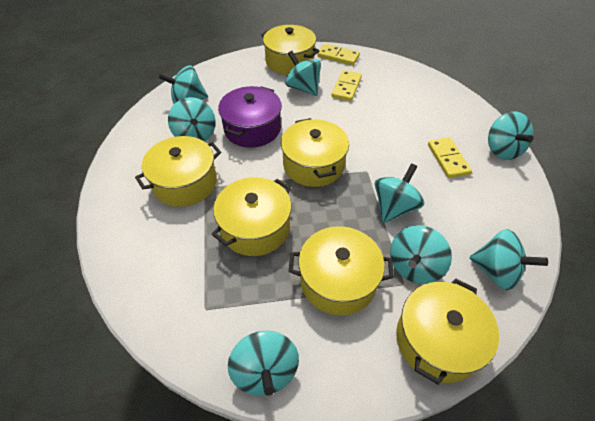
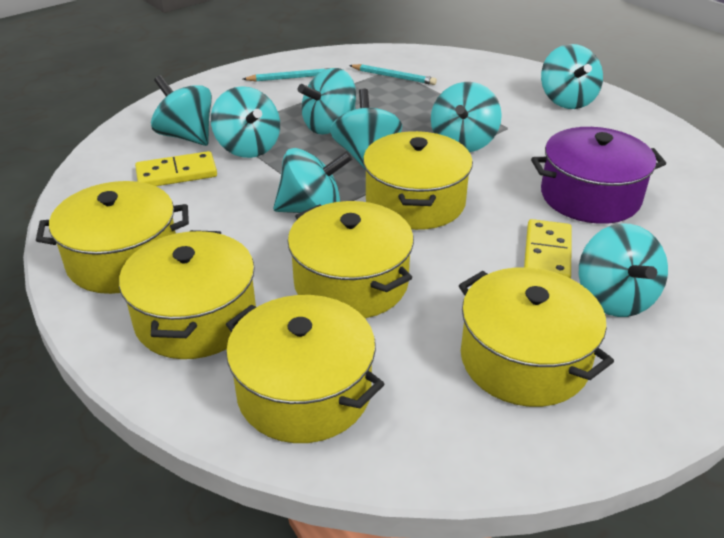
turquoise pencil: none = 0 -> [243,68,330,81] [349,64,437,85] = 2
yellow domino: [317,44,360,65] [331,70,362,101] [428,137,472,178] = 3 -> [135,151,217,186] [524,219,572,279] = 2

